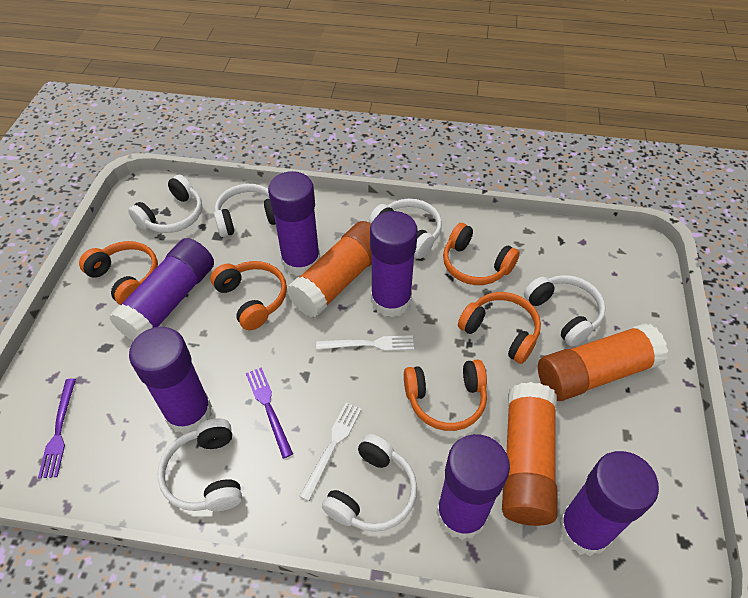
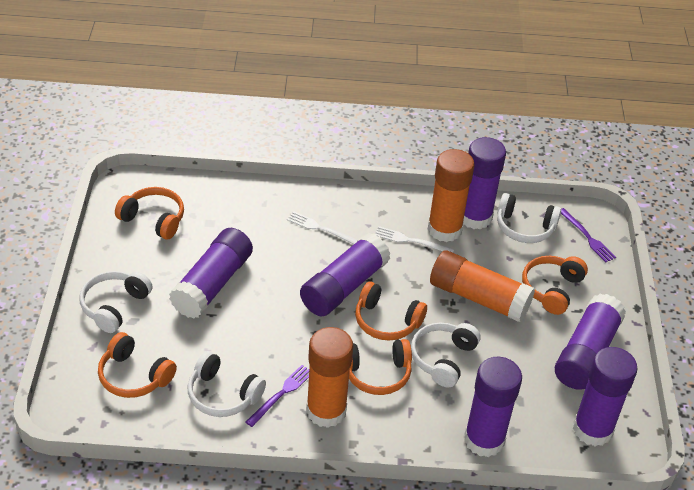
white headphones: [128,175,203,233] [157,418,242,511] [214,184,276,237] [322,434,417,532] [369,199,442,259] [524,275,606,347] = 6 -> [80,271,153,333] [187,351,266,417] [411,323,480,387] [497,193,561,243] = 4

